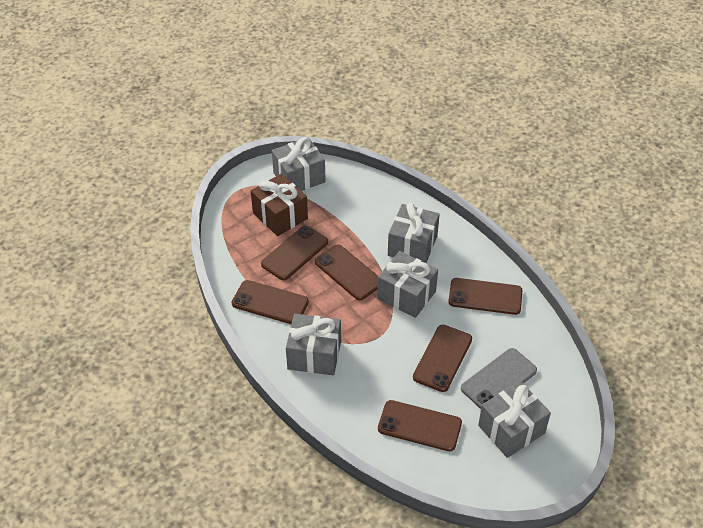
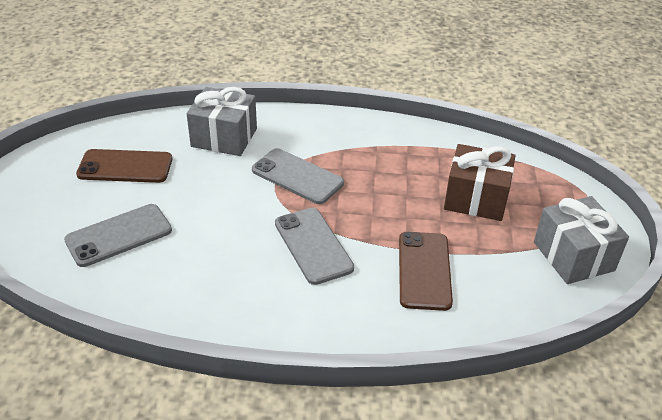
brown phone: [232,280,309,324] [261,226,328,280] [315,244,378,300] [378,400,462,451] [413,325,472,392] [448,278,522,315] = 6 -> [76,149,172,183] [399,232,453,311] = 2
grey gift: [272,137,326,191] [286,314,341,375] [377,251,438,318] [388,203,440,263] [478,381,551,458] = 5 -> [187,87,257,156] [534,196,629,284] = 2
grey phone: [461,348,537,409] = 1 -> [64,204,172,267] [252,148,344,204] [275,208,354,285] = 3

